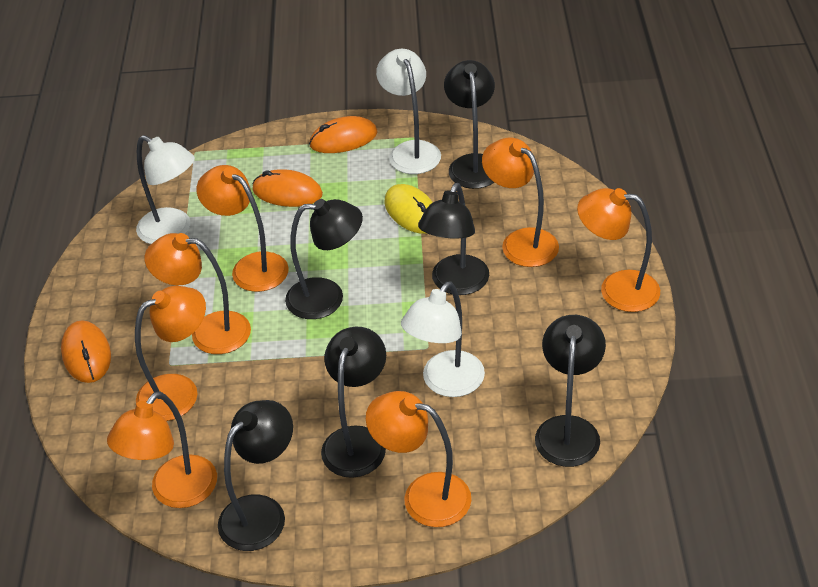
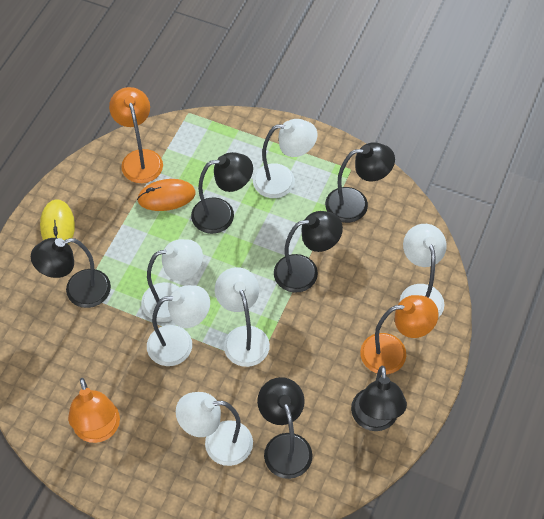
orange lamp: [107,392,217,508] [135,286,206,421] [145,233,251,354] [196,165,289,292] [366,391,471,527] [482,138,559,267] [577,188,660,312] = 7 -> [68,378,120,443] [109,87,163,183] [360,295,439,374] = 3
orange mouse: [61,320,111,383] [252,169,323,207] [309,116,378,153] = 3 -> [137,179,196,211] = 1
white lamp: [136,135,195,244] [376,49,441,174] [401,281,485,397] = 3 -> [141,239,203,322] [147,285,210,366] [176,392,253,466] [215,267,270,367] [253,119,317,198] [399,224,447,318] = 6

